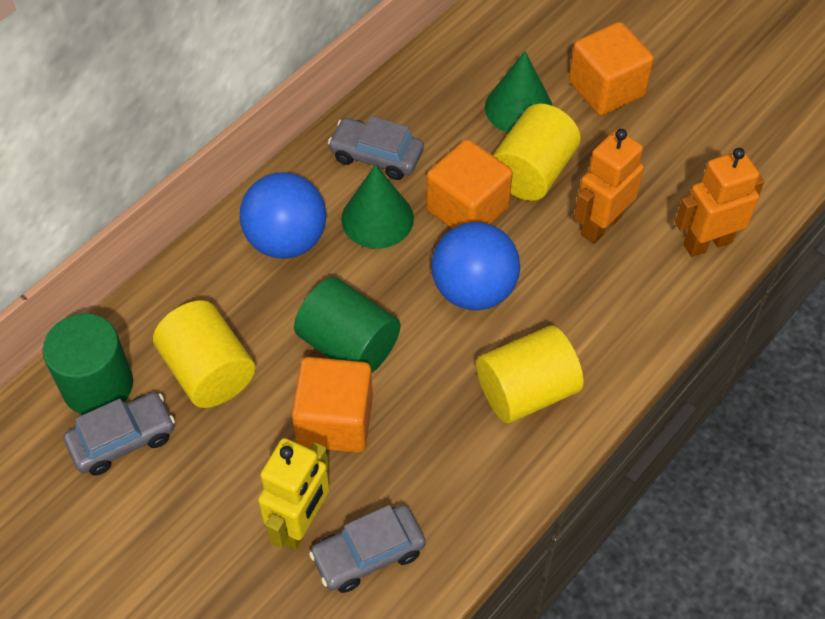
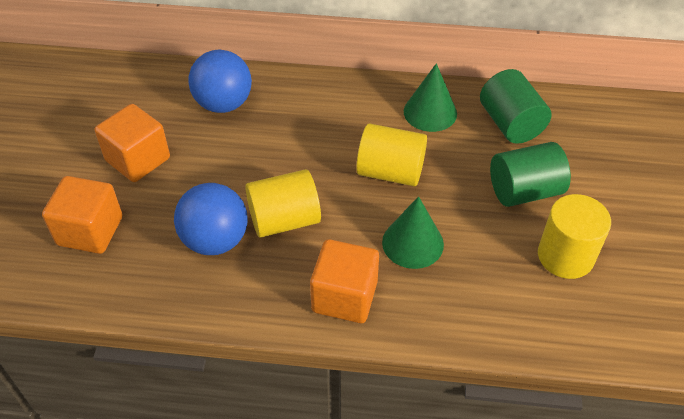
grey car: [64,392,175,476] [309,505,426,593] [328,116,424,180] = 3 -> none = 0
orange robot: [574,129,644,244] [675,148,764,257] = 2 -> none = 0
yellow robot: [258,438,329,549] = 1 -> none = 0

